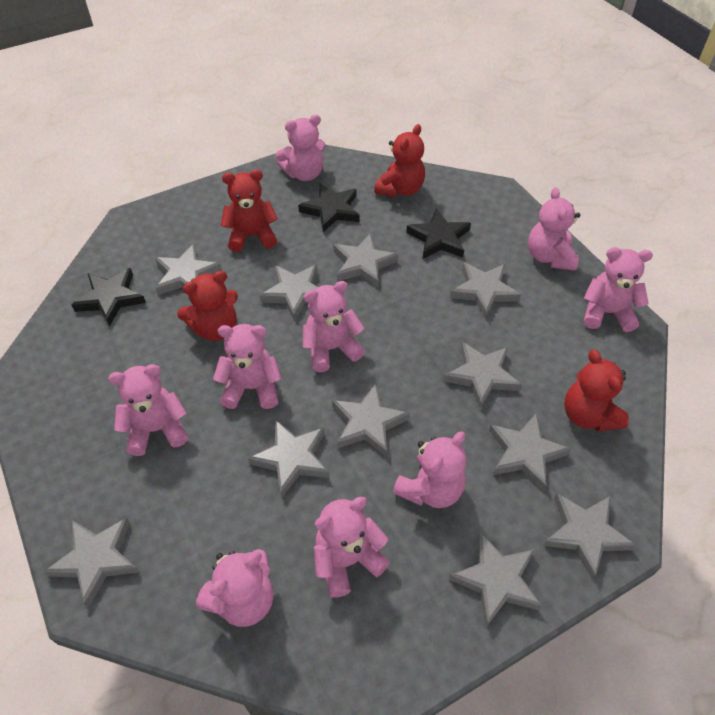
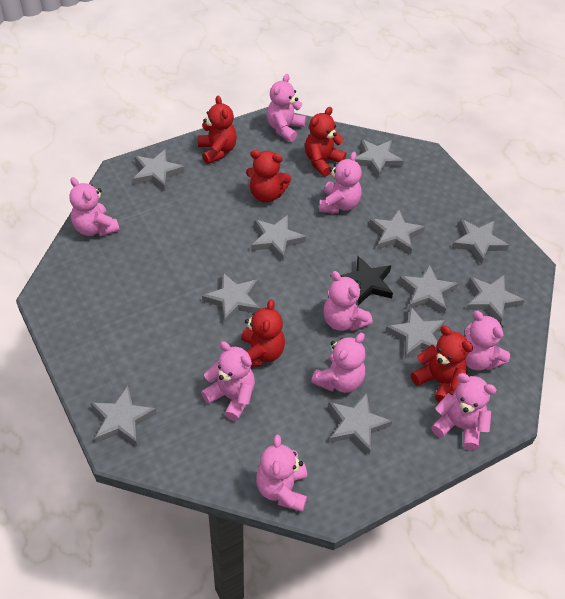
black star: [72,268,146,327] [298,183,360,232] [406,209,471,259] = 3 -> [340,256,393,305] = 1
red teddy bear: [177,271,238,341] [221,169,278,252] [374,124,425,197] [564,350,629,431] = 4 -> [198,96,237,164] [241,299,285,367] [246,150,291,203] [305,107,346,177] [411,326,473,403] = 5

